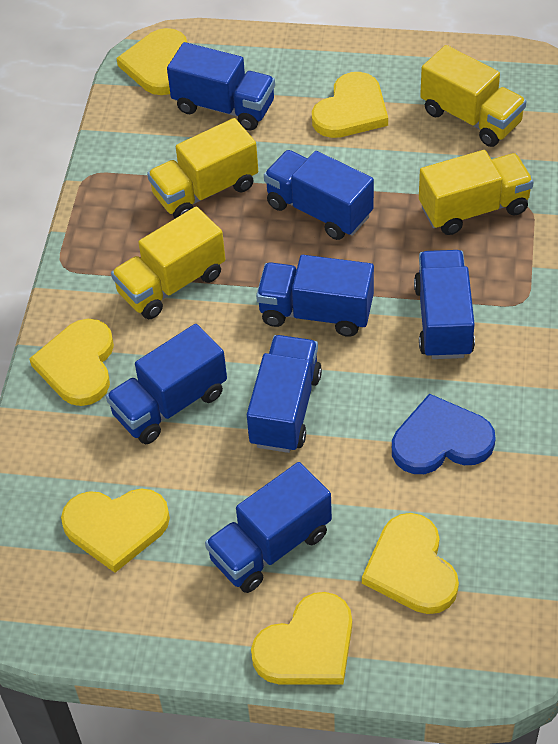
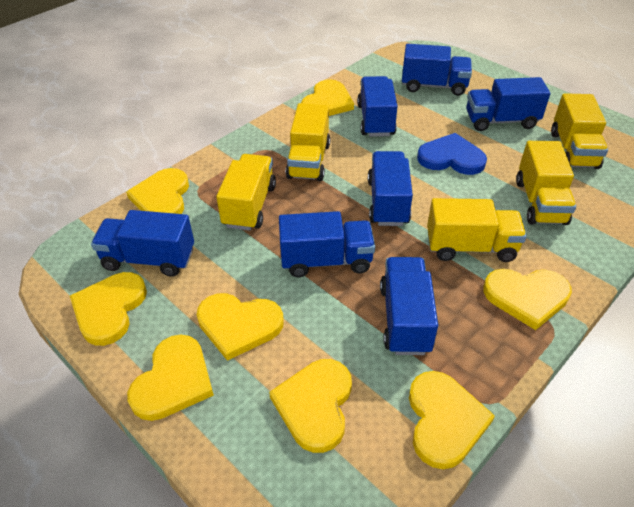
yellow heart: [29,319,114,406] [61,488,170,573] [116,28,187,95] [251,592,352,685] [312,72,388,138] [362,513,459,614] = 6 -> [70,272,147,346] [126,168,189,214] [127,335,214,421] [197,293,284,361] [269,359,352,453] [301,79,354,116] [409,371,495,469] [483,269,572,330] = 8
yellow truck: [111,207,225,319] [147,118,258,218] [419,150,534,235] [420,45,527,147] = 4 -> [216,154,276,231] [286,103,330,181] [427,198,527,262] [516,141,576,225] [551,93,608,169] = 5

